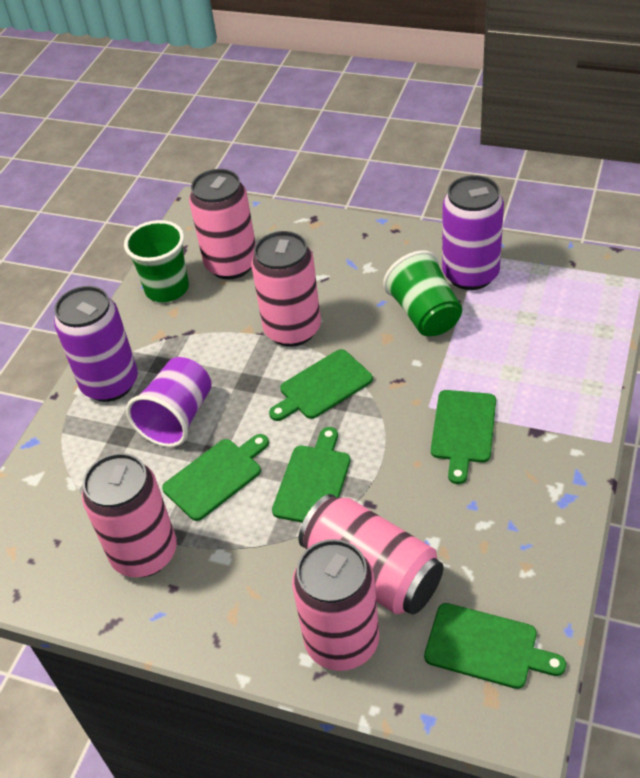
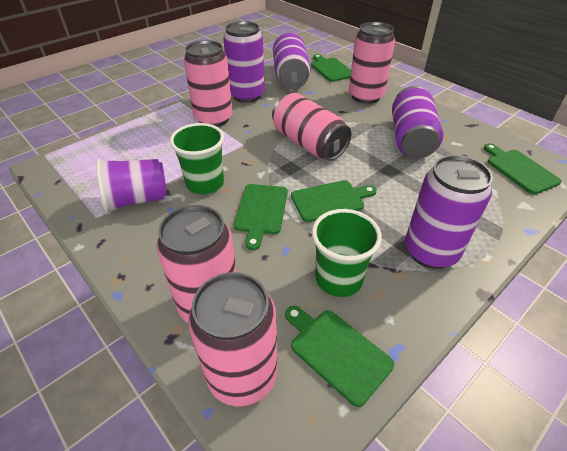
purple can: [54,286,138,402] [442,175,504,290] = 2 -> [223,21,265,103] [273,33,311,89] [392,86,443,158] [405,155,493,269] = 4

